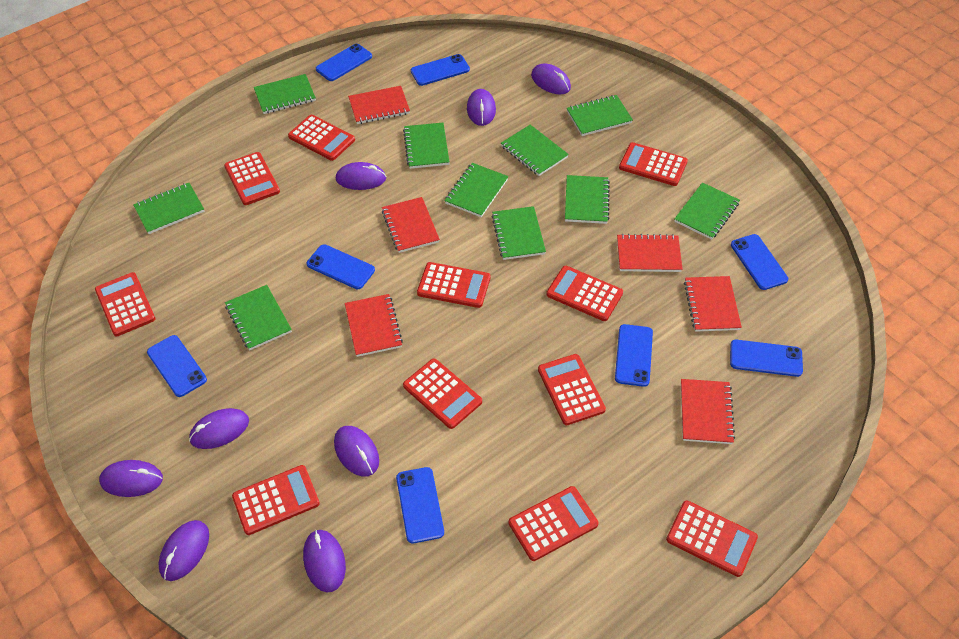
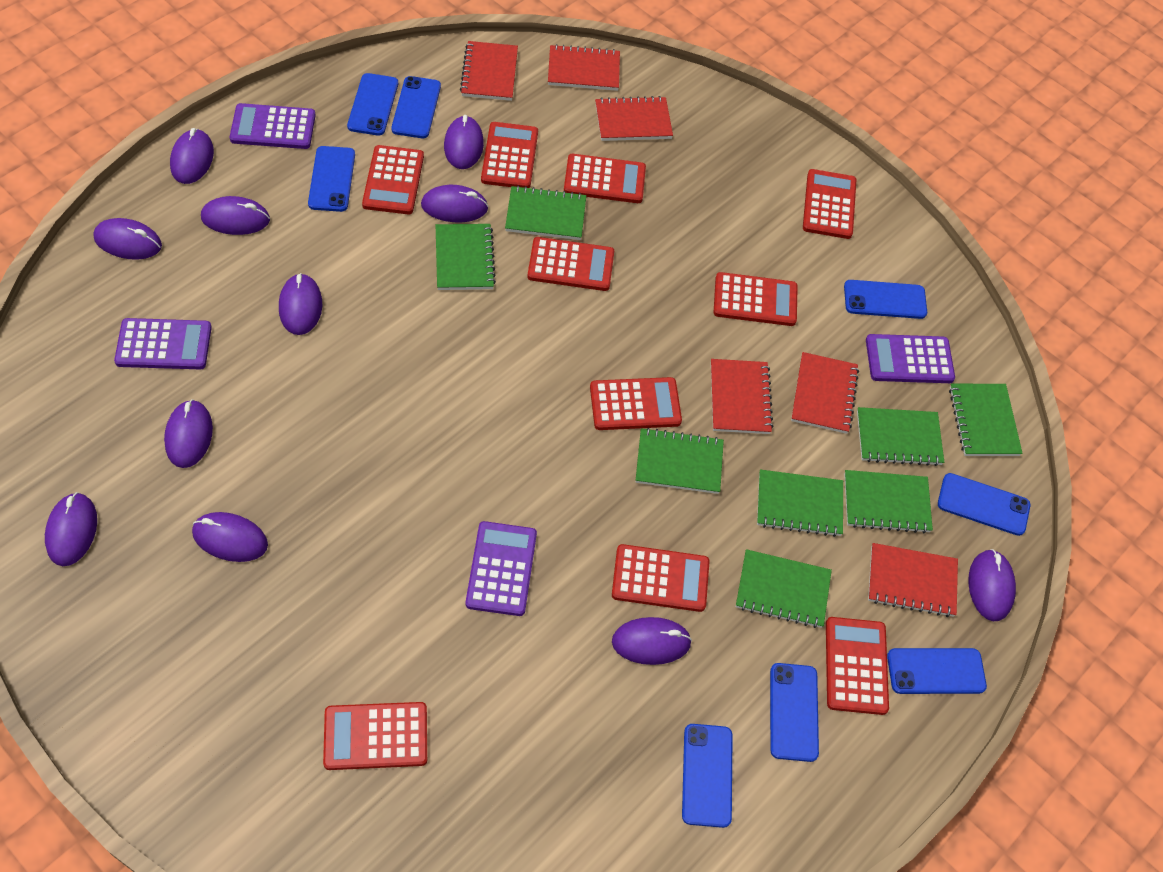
green notebook: [133,183,205,234] [225,285,292,350] [254,74,316,114] [403,123,449,169] [444,163,509,217] [492,206,546,260] [501,125,569,176] [565,175,610,224] [567,95,633,136] [674,182,740,240] = 10 -> [436,224,496,290] [505,185,586,240] [636,428,724,494] [736,549,832,628] [757,469,843,537] [844,470,933,533] [857,407,944,466] [949,384,1023,456] = 8
purple calculator: none = 0 -> [114,318,212,369] [230,103,316,149] [466,521,537,616] [866,334,955,383] = 4
purple mouse: [99,460,163,497] [158,520,209,581] [189,408,249,449] [303,530,346,592] [334,426,379,476] [336,162,386,190] [467,89,496,126] [531,63,571,95] = 8 -> [45,492,97,566] [93,218,162,260] [164,399,213,468] [170,128,214,184] [192,512,268,562] [201,196,270,235] [279,273,322,335] [421,185,488,222] [444,115,484,169] [612,617,692,665] [968,549,1016,621] = 11
red calculator: [95,272,156,336] [224,152,280,205] [232,465,320,535] [288,115,355,161] [403,359,482,429] [417,262,490,308] [509,486,598,561] [538,354,606,425] [546,266,623,321] [619,142,688,186] [666,501,758,577] = 11 -> [323,702,427,770] [362,145,424,214] [481,122,538,188] [527,237,614,291] [564,154,646,203] [590,377,682,430] [612,544,710,612] [713,272,798,326] [803,169,856,239] [826,617,889,715] = 10

